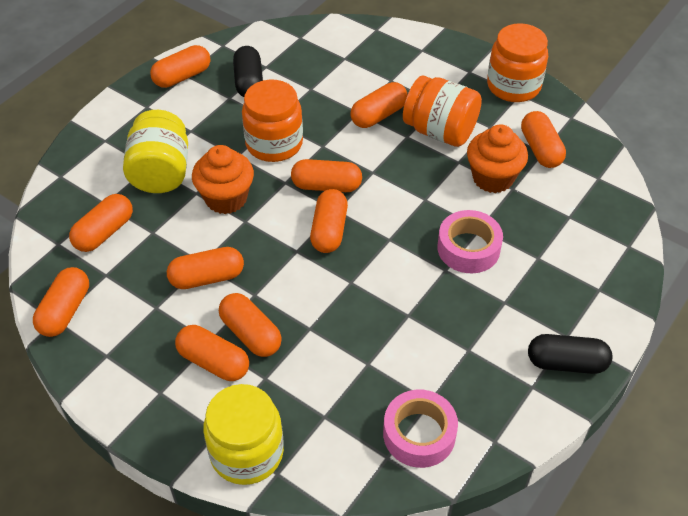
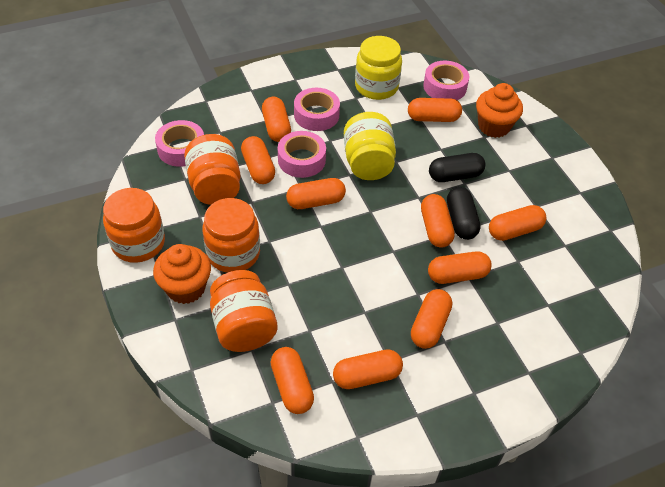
orange jar: [242,80,303,162] [403,75,482,147] [487,23,548,102] = 3 -> [103,188,165,263] [184,134,240,205] [202,198,260,273] [210,270,277,352] = 4
pink tape: [383,390,458,468] [438,210,503,273] = 2 -> [155,120,204,167] [278,131,326,178] [294,88,340,131] [423,61,470,100] = 4

